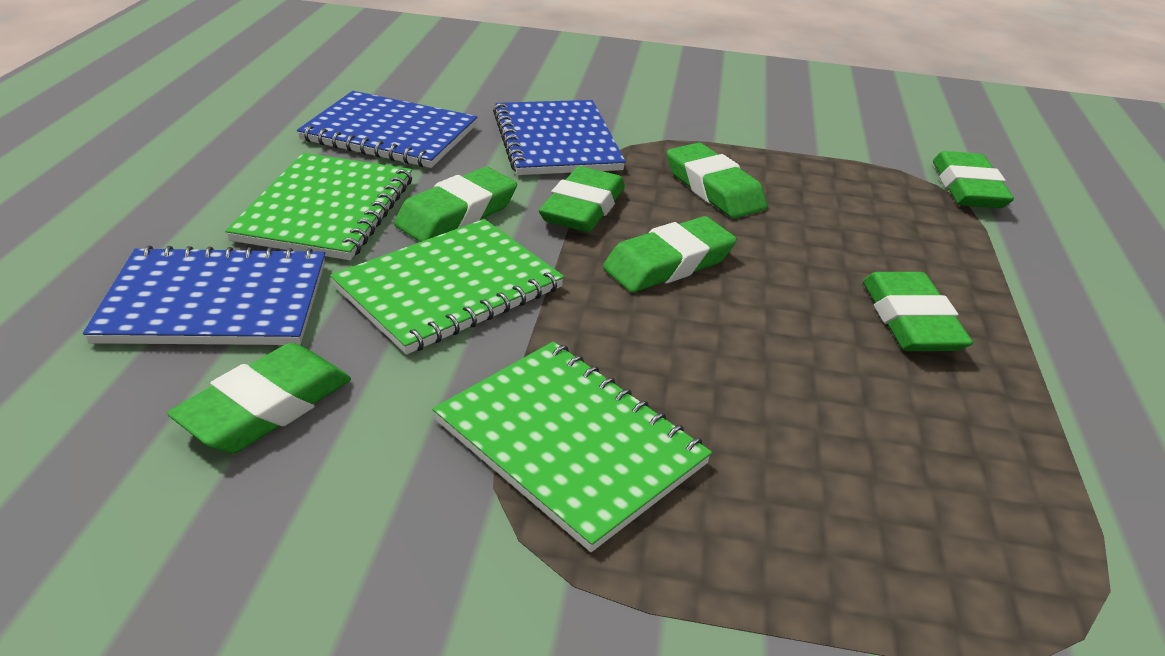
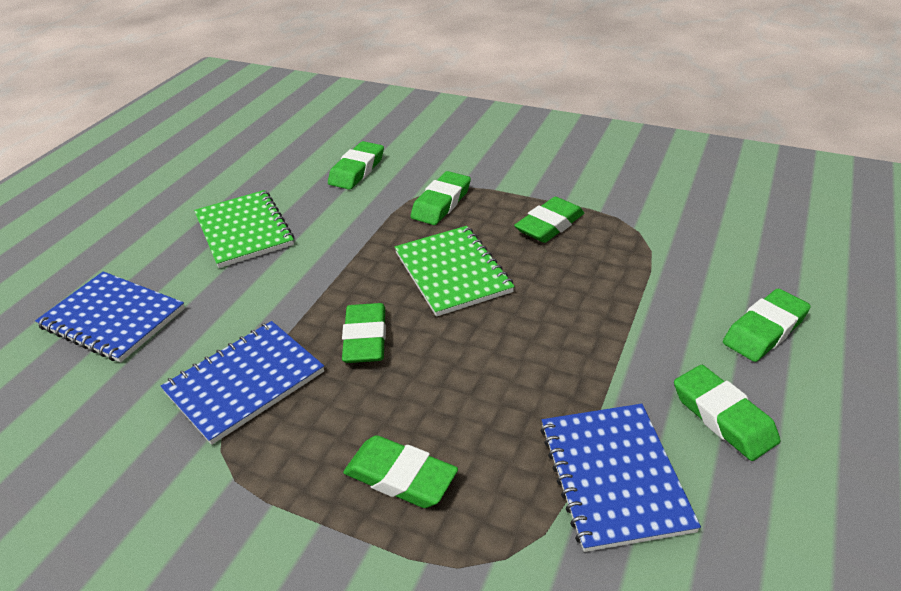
green notebook: [225,153,412,260] [330,219,564,354] [432,342,712,552] = 3 -> [194,190,294,268] [395,226,515,317] = 2

